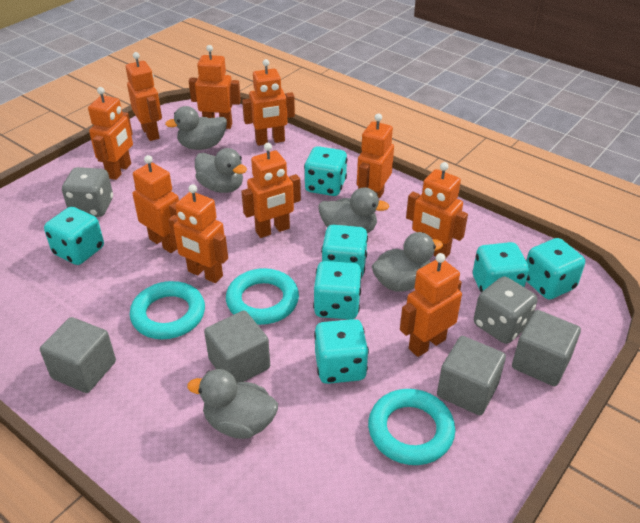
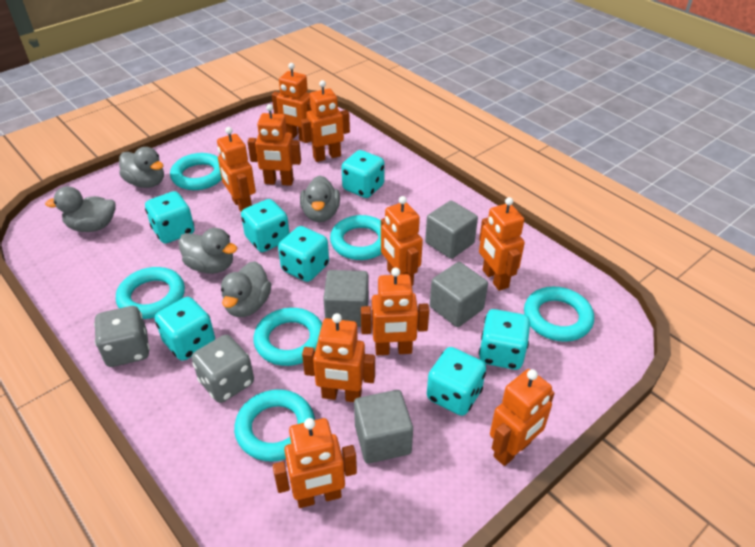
turquoise ring: [130,281,205,339] [226,268,299,325] [368,389,455,465] = 3 -> [116,267,185,319] [170,153,222,190] [234,389,315,462] [253,308,322,366] [330,215,382,260] [524,287,594,342] = 6

